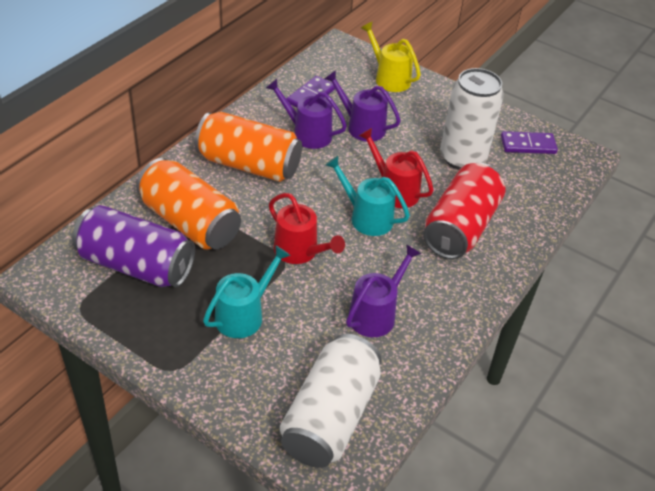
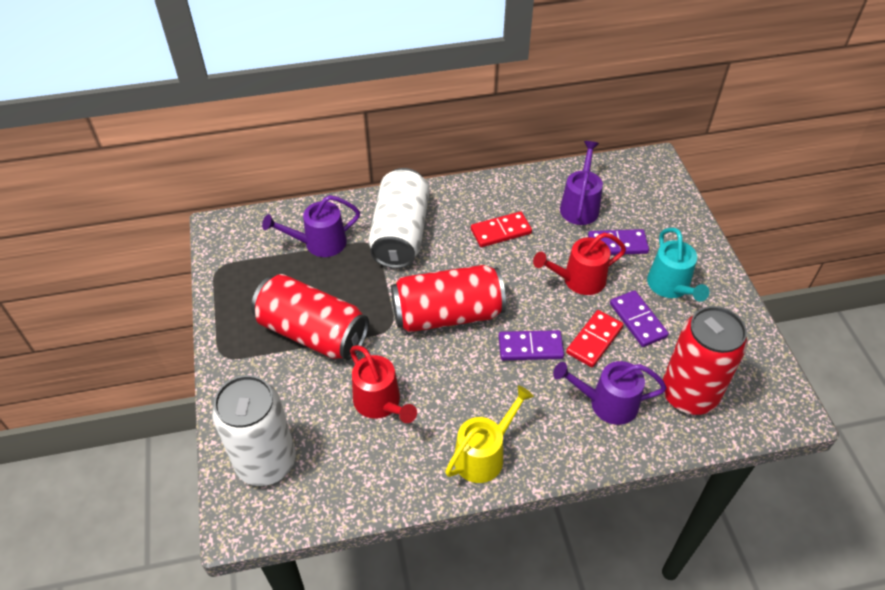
orange can: [136,158,241,249] [195,112,302,182] = 2 -> none = 0
purple can: [72,205,195,287] = 1 -> none = 0
purple domino: [287,76,335,108] [501,131,558,154] = 2 -> [499,330,564,360] [588,229,649,255] [610,290,669,347] = 3
red can: [423,163,505,259] = 1 -> [251,274,369,360] [391,265,506,332] [663,306,747,415] = 3
red domino: none = 0 -> [471,211,532,247] [566,310,623,367] = 2
turquoise watering can: [203,245,291,338] [326,156,410,236] = 2 -> [647,228,709,302] = 1

